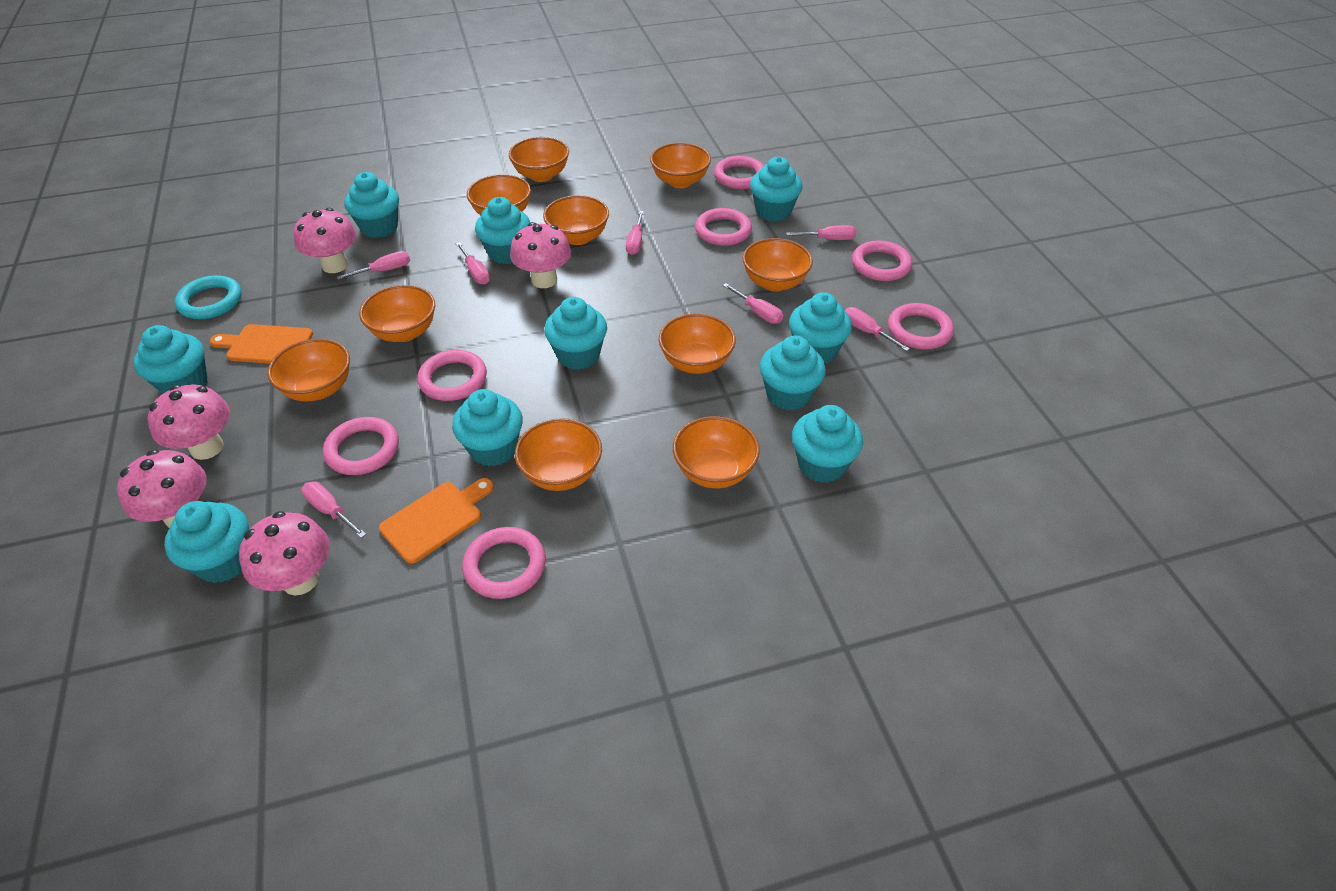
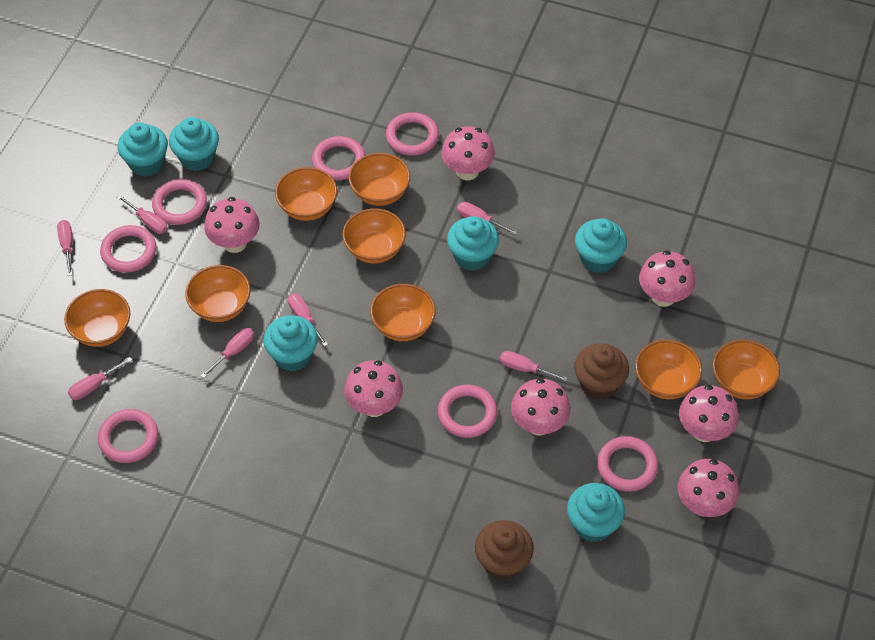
brown cupcake: none = 0 -> [475,520,534,580] [574,343,629,400] = 2
orange bowl: [267,339,350,401] [359,285,435,342] [467,174,531,215] [509,137,569,182] [515,418,602,491] [543,195,609,245] [650,143,711,188] [659,314,736,374] [673,416,760,488] [742,238,813,291] = 10 -> [64,289,130,347] [185,265,250,322] [275,167,337,221] [342,208,406,263] [348,153,410,206] [370,284,436,341] [635,340,702,399] [713,340,780,399] = 8
orange cutting board: [210,324,313,364] [379,478,494,563] = 2 -> none = 0
pink mushroom: [117,450,206,528] [148,385,230,460] [239,511,330,596] [294,208,356,273] [510,222,571,288] = 5 -> [204,197,259,253] [344,360,403,417] [441,126,495,180] [511,378,570,436] [639,250,695,307] [678,459,739,517] [679,385,739,442] = 7
turquoise cupcake: [133,325,208,394] [164,501,249,583] [344,172,399,238] [452,389,523,466] [475,197,530,264] [544,297,607,370] [750,157,802,222] [760,336,826,410] [789,292,852,363] [792,405,863,483] = 10 -> [117,122,168,177] [169,117,219,171] [263,315,318,372] [447,216,499,271] [567,483,625,542] [575,218,627,273] = 6
turquoise ring: [175,275,242,319] = 1 -> none = 0

